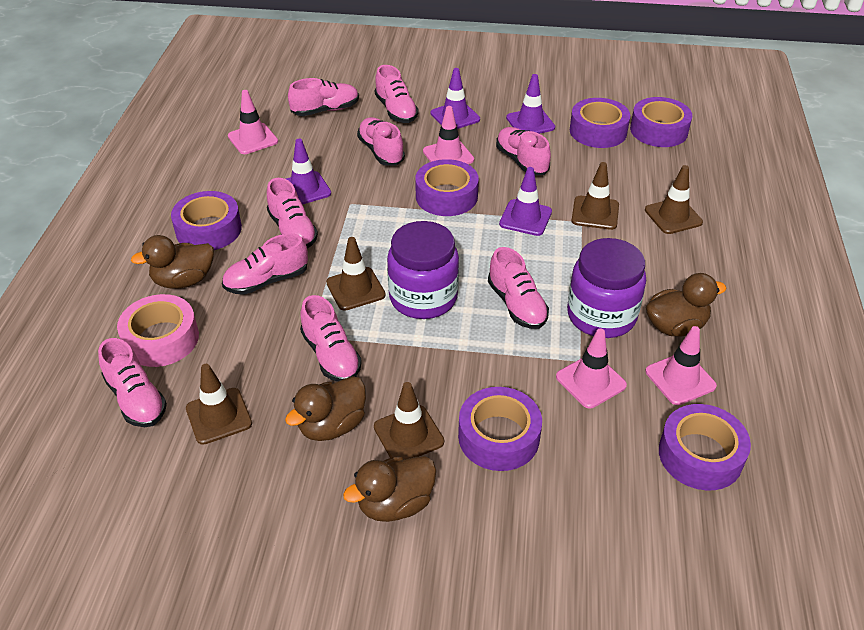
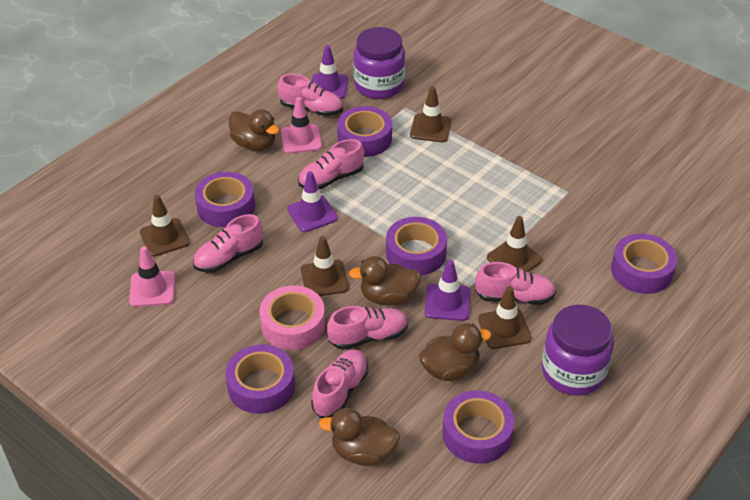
pink shoe: [98,338,167,427] [222,233,308,295] [267,178,318,248] [288,78,359,116] [300,295,362,382] [357,117,405,165] [375,65,419,123] [488,247,549,329] [496,127,551,175] = 9 -> [193,214,263,273] [278,74,343,116] [298,139,364,190] [311,349,368,418] [327,306,408,350] [475,262,556,305] = 6
pink traffic cone: [228,90,278,154] [423,106,474,164] [556,329,627,408] [645,326,717,405] = 4 -> [129,246,175,307] [281,97,322,153] = 2
purple traffic cone: [286,139,331,205] [431,68,480,129] [499,167,552,236] [506,74,555,134] = 4 -> [287,171,338,232] [312,45,348,99] [425,260,470,321] = 3

